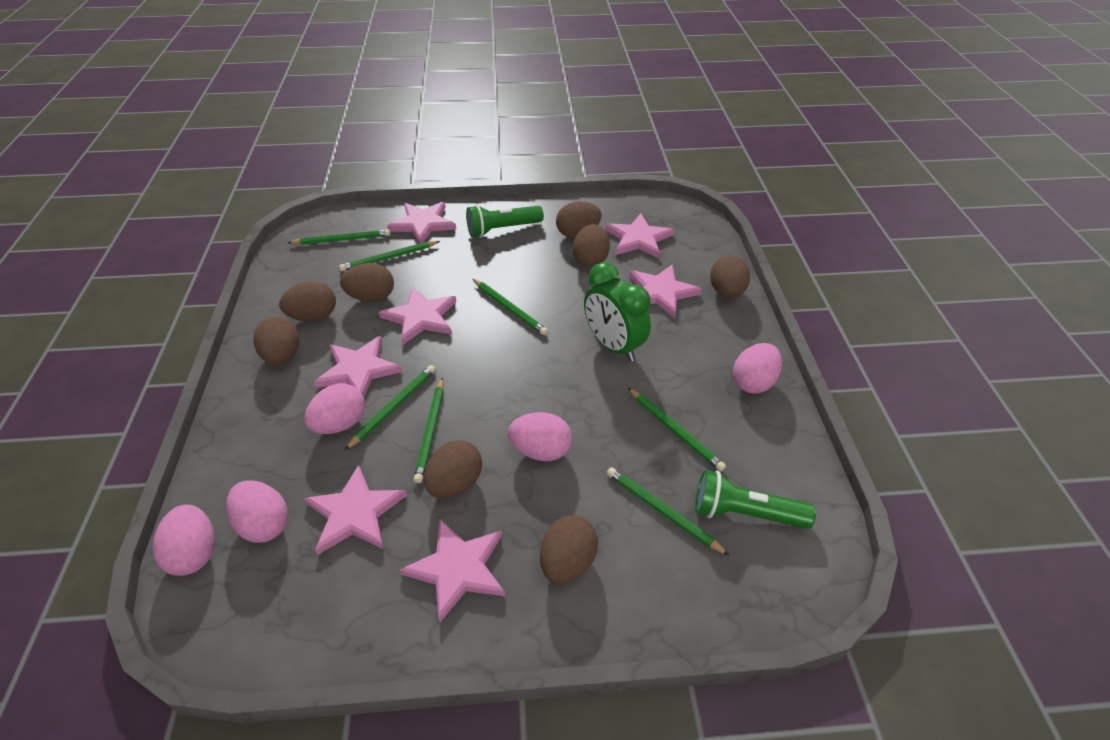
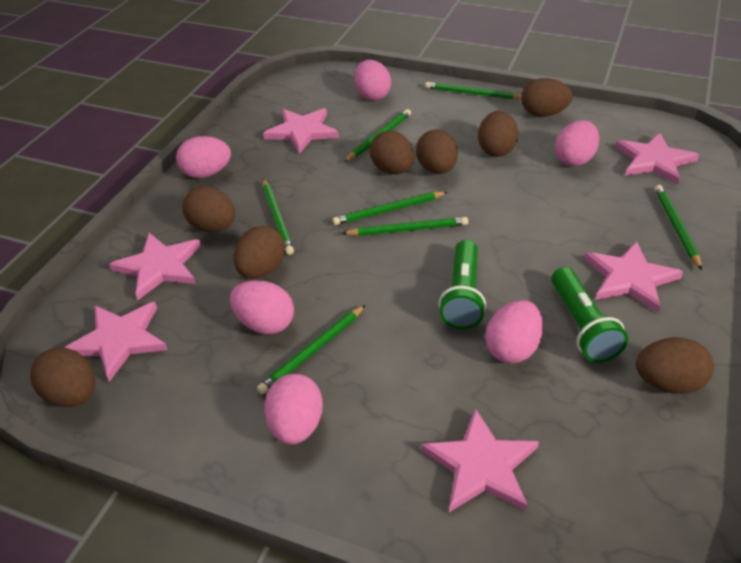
green clock: [584,262,651,362] = 1 -> none = 0
pink egg: [152,504,215,576] [226,480,288,543] [304,383,365,434] [508,412,572,461] [733,343,782,394] = 5 -> [176,136,231,178] [230,280,294,334] [264,374,323,445] [354,60,391,101] [485,300,543,363] [555,120,599,166] = 6
pink star: [304,465,407,555] [314,336,403,397] [379,288,456,345] [387,202,456,243] [400,519,505,623] [605,214,674,258] [629,264,702,318] = 7 -> [64,302,168,382] [109,233,201,300] [263,108,339,154] [421,408,539,512] [584,241,683,313] [615,133,699,185] = 6

